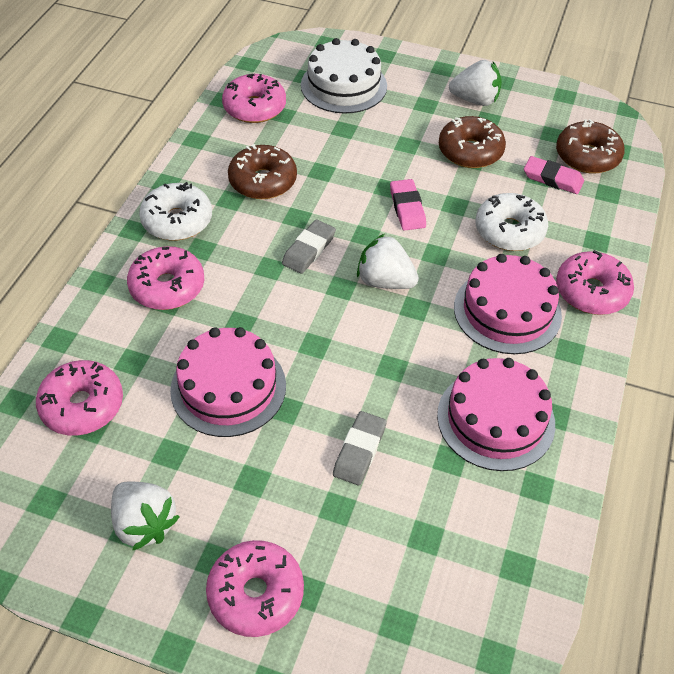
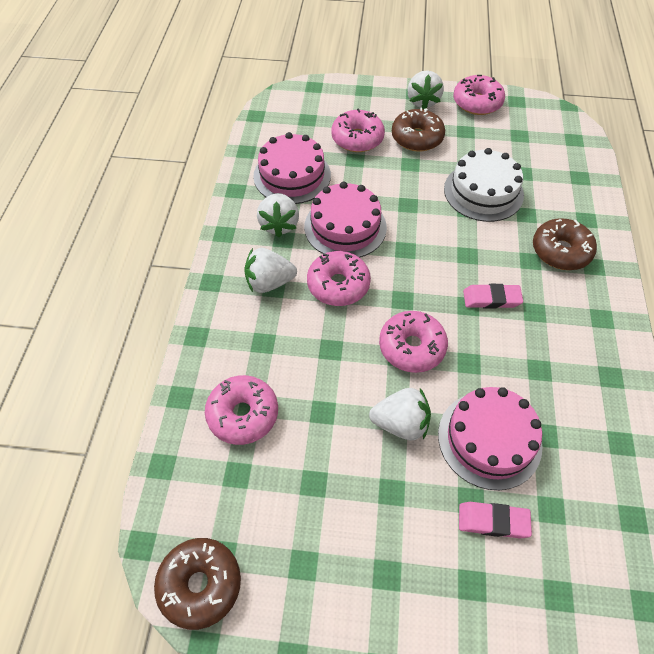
grey eraser: [282,219,336,274] [333,411,387,485] = 2 -> none = 0
white donut: [139,182,212,241] [476,193,548,251] = 2 -> none = 0
white strawberry: [111,481,180,551] [357,234,419,289] [449,60,502,106] = 3 -> [244,248,297,293] [257,193,299,237] [369,388,431,440] [407,70,444,109] = 4

